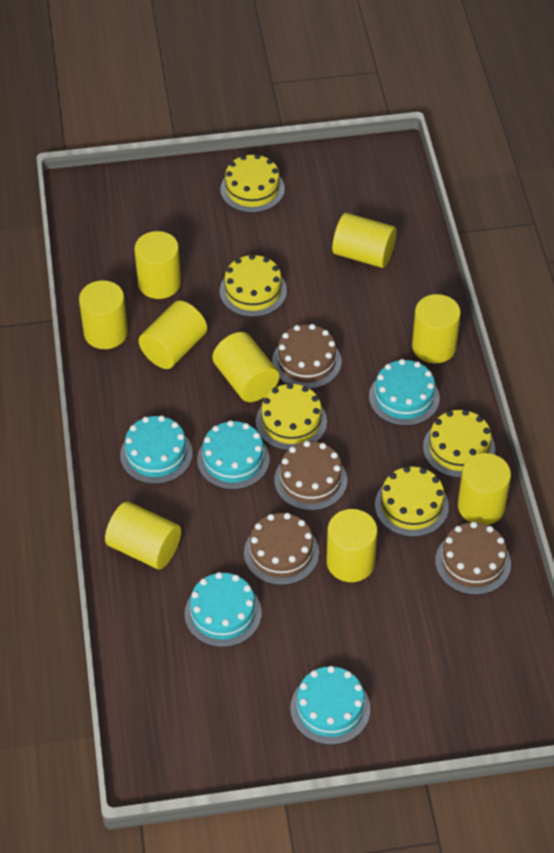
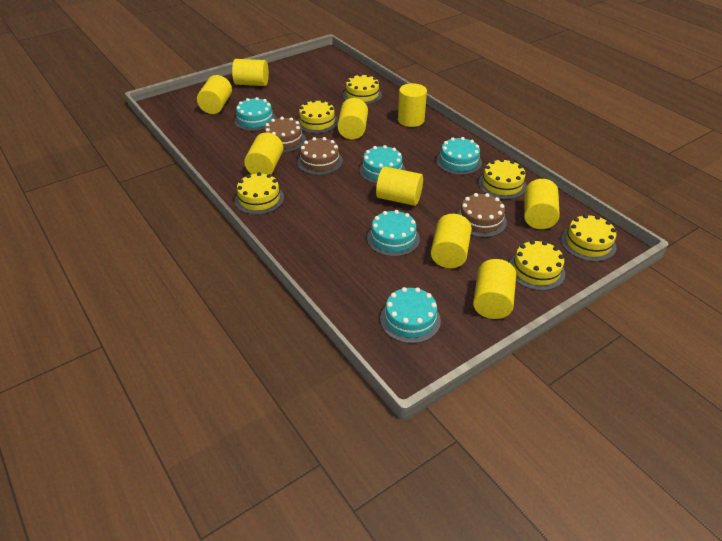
brown cake: [244,513,319,585] [272,324,341,389] [274,441,347,511] [435,522,511,595] = 4 -> [264,117,306,152] [297,137,343,175] [457,193,507,237] = 3
yellow cake: [220,154,285,213] [220,254,287,317] [256,383,327,450] [375,466,449,537] [423,409,495,478] = 5 -> [235,172,284,215] [297,99,338,133] [343,74,382,105] [478,159,527,199] [509,240,565,290] [561,214,616,262] = 6

